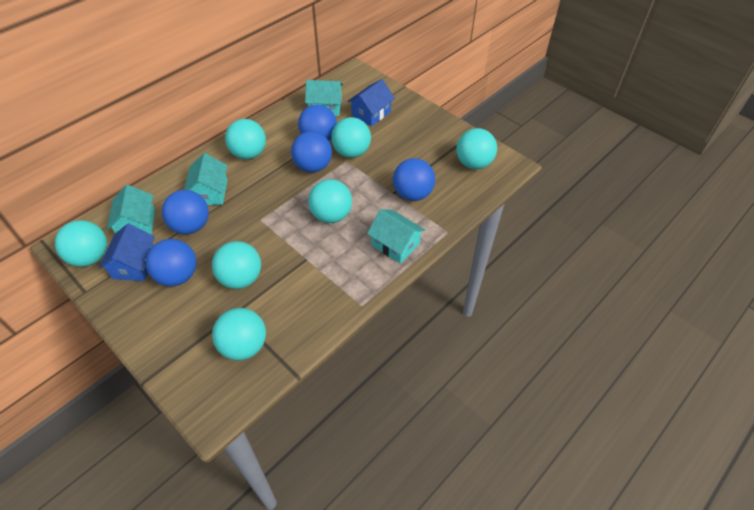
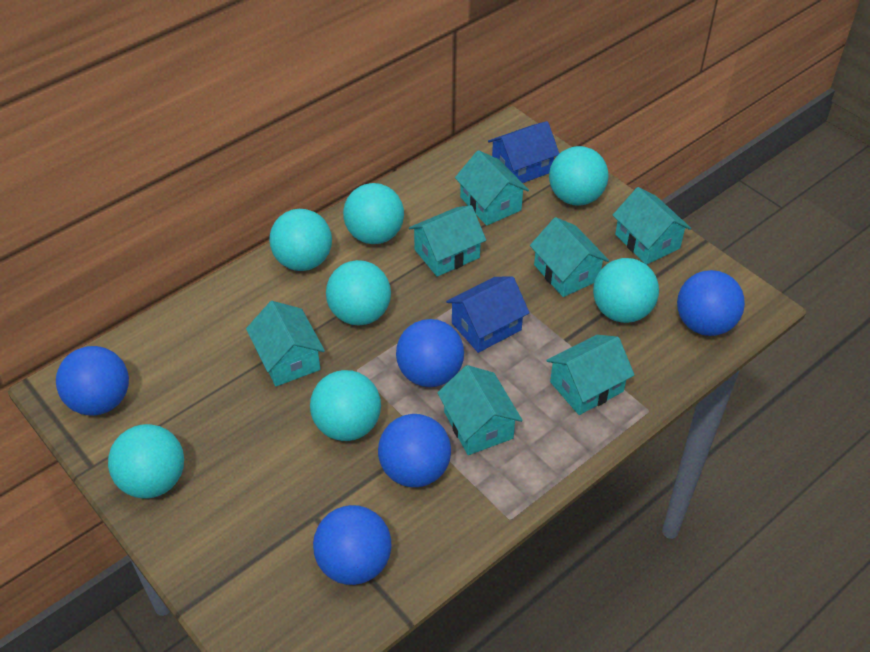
turquoise house: [107,185,155,235] [184,153,227,205] [305,80,343,116] [367,209,425,264] = 4 -> [246,301,325,386] [409,205,486,277] [437,365,523,455] [455,150,529,226] [530,217,609,297] [546,335,634,415] [613,187,691,265] = 7

